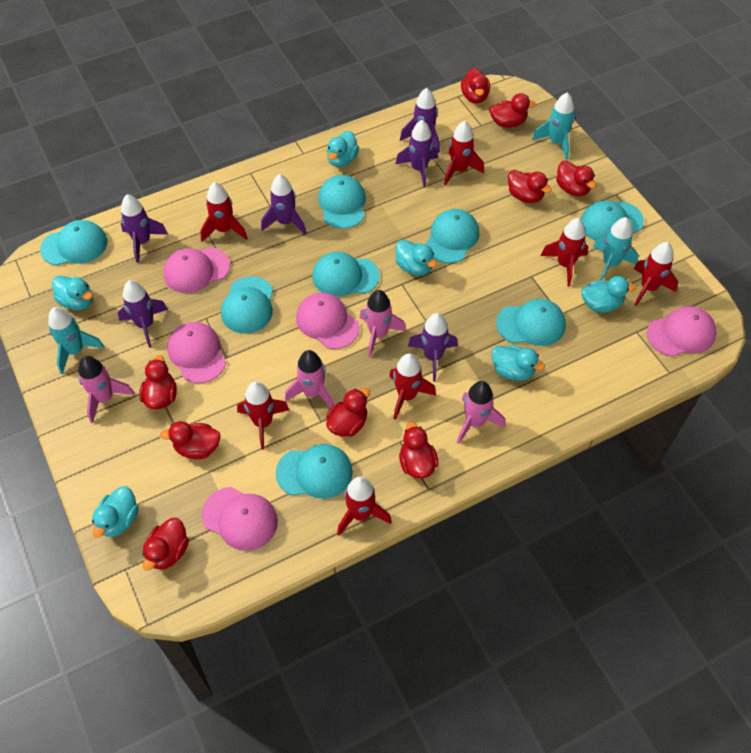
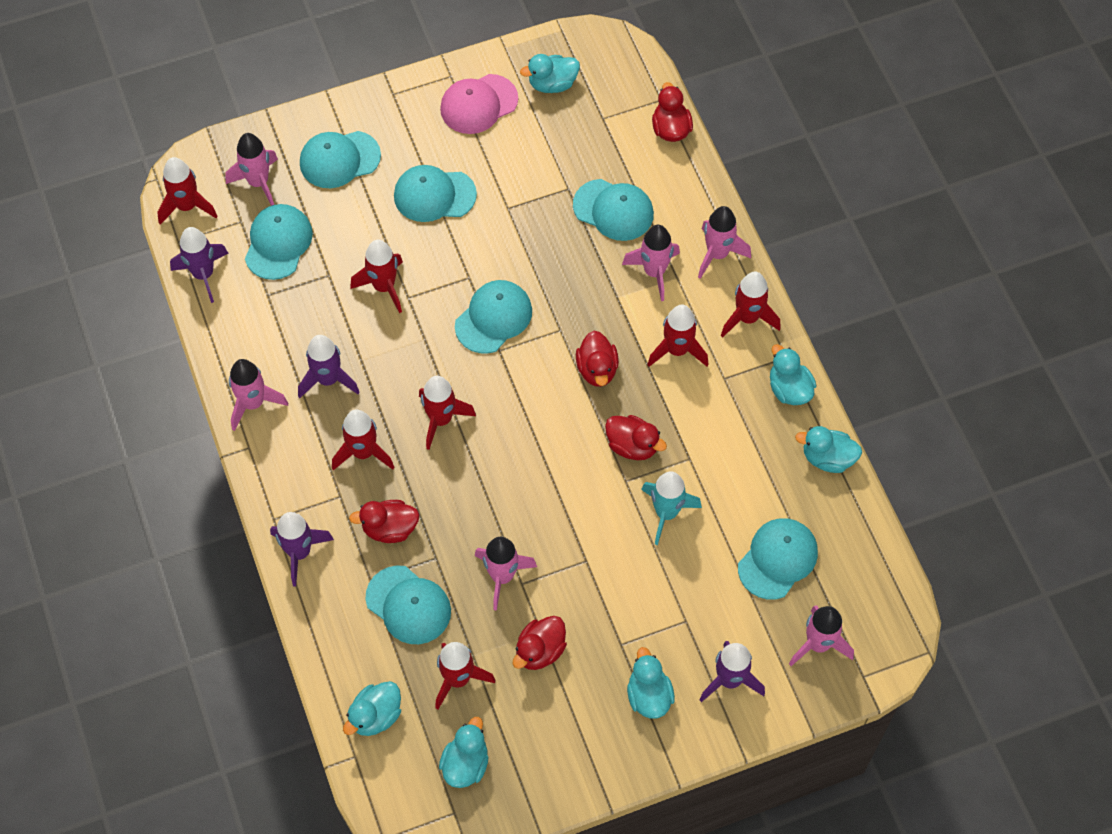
pink cap: [163,247,230,293] [167,322,226,383] [202,487,278,551] [296,293,360,349] [647,306,717,357] = 5 -> [440,74,518,134] = 1
pink rocket: [78,356,134,423] [285,350,334,408] [360,290,406,357] [457,381,505,444] = 4 -> [225,133,278,206] [229,359,288,431] [474,537,537,611] [622,225,680,301] [698,206,751,279] [789,605,854,666] = 6
purple rocket: [118,280,168,348] [121,194,168,263] [261,174,307,235] [396,120,438,188] [400,88,440,153] [408,313,458,381] = 6 -> [170,227,229,303] [270,512,334,587] [298,335,360,398] [700,641,765,702] = 4
red duck: [139,355,177,409] [142,518,189,571] [160,421,221,459] [326,388,370,437] [399,422,438,478] [461,68,490,103] [489,93,537,128] [508,170,552,203] [556,161,596,196] = 9 -> [349,500,419,543] [513,616,567,670] [576,331,619,387] [605,415,667,460] [652,82,693,142] = 5
turquoise cap: [40,220,107,266] [221,276,273,333] [276,444,353,499] [312,252,380,297] [318,175,366,229] [425,209,479,263] [496,299,566,346] [581,201,644,241] = 8 -> [245,204,313,280] [300,131,381,188] [365,565,451,644] [394,165,477,222] [455,280,532,354] [573,179,654,241] [738,518,818,600] = 7
turquoise rocket: [48,307,104,374] [532,92,575,160] [593,217,638,281] = 3 -> [641,471,702,545] = 1

